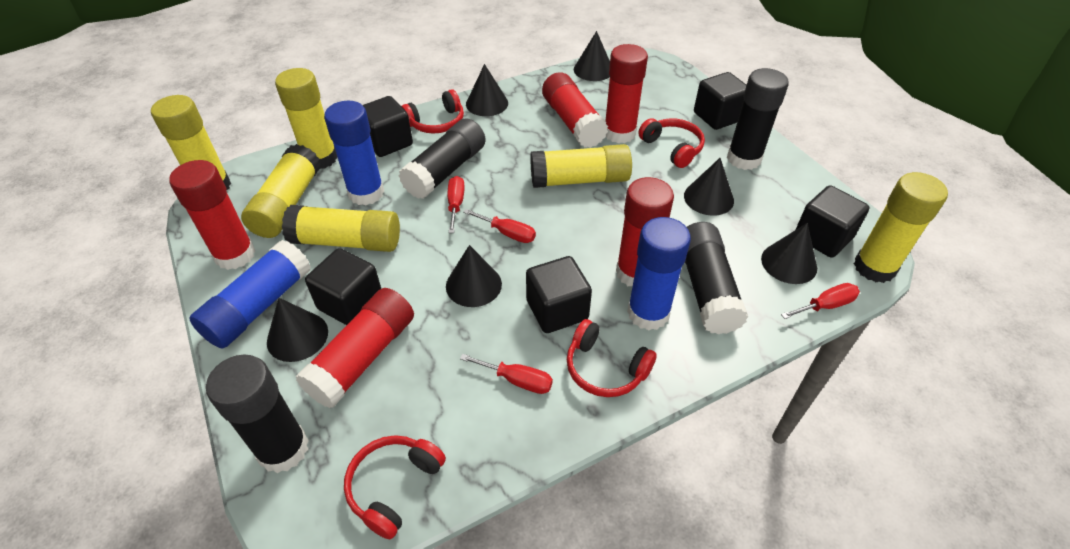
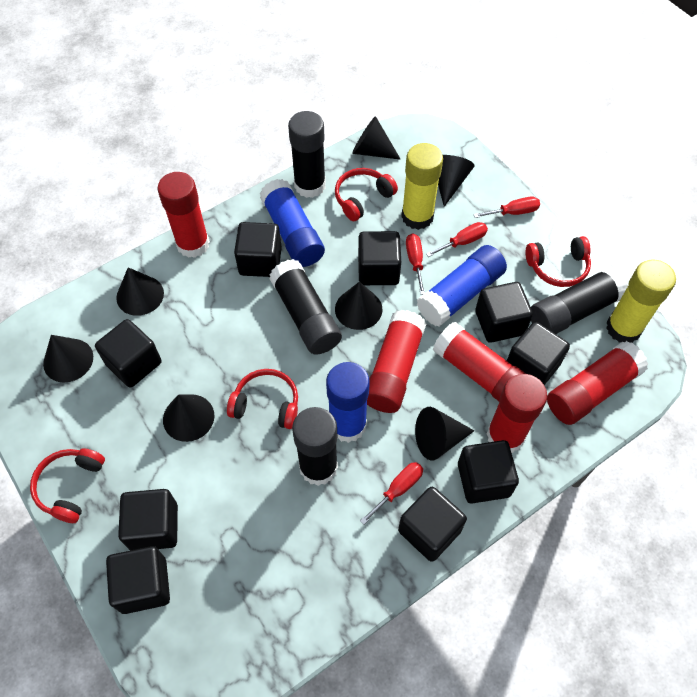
black cone: [267,298,328,362] [446,245,502,307] [466,64,508,116] [574,31,610,81] [684,158,734,216] [761,223,817,284] = 6 -> [43,335,93,382] [116,267,164,316] [163,394,214,442] [335,282,382,330] [352,116,401,160] [415,407,474,460] [438,155,475,207] = 7
black cube: [305,248,381,325] [363,96,413,157] [526,256,592,333] [694,72,746,130] [796,185,869,258] = 5 -> [95,319,162,388] [106,546,170,614] [118,489,178,551] [234,222,282,277] [358,231,401,285] [398,487,467,562] [458,440,519,504] [475,282,533,343] [507,322,570,385] = 9
yellow glue stick: [151,95,231,190] [241,144,321,238] [275,68,338,169] [282,205,400,252] [530,144,632,188] [854,172,948,283] = 6 -> [401,143,443,230] [606,260,676,343] = 2

